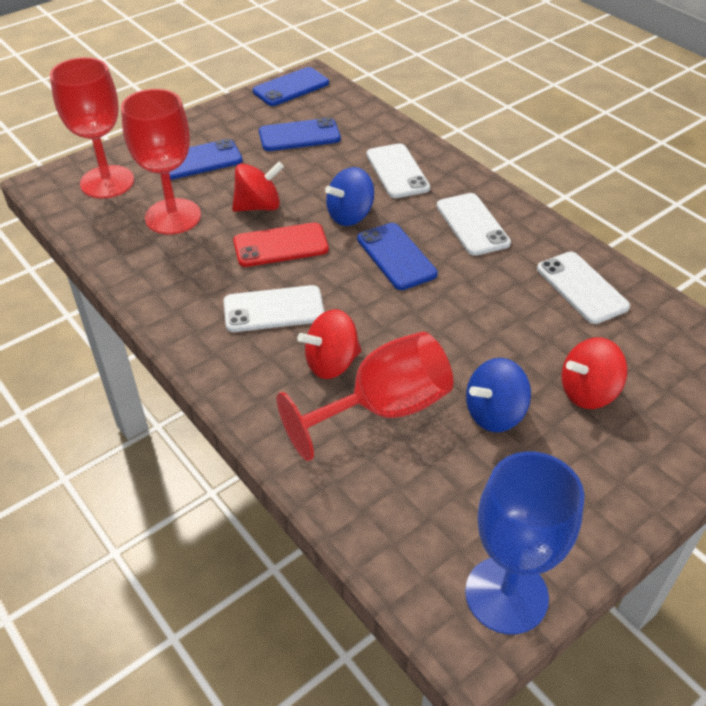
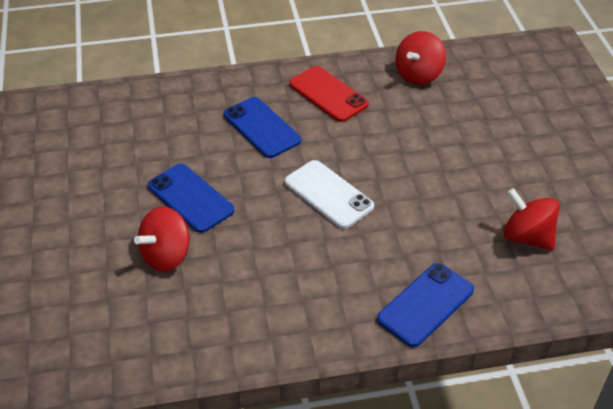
blue goblet: [465,452,584,634] = 1 -> none = 0
blue phone: [169,139,243,180] [253,67,329,106] [259,117,341,151] [357,223,438,290] = 4 -> [148,164,234,233] [224,97,301,158] [377,263,474,347] = 3
blue spinning top: [325,167,374,226] [466,358,531,432] = 2 -> none = 0
red goblet: [50,57,134,198] [121,89,201,234] [277,332,453,461] = 3 -> none = 0
white phone: [223,285,324,332] [367,143,430,198] [436,193,511,256] [537,252,630,324] = 4 -> [285,160,374,229] = 1

